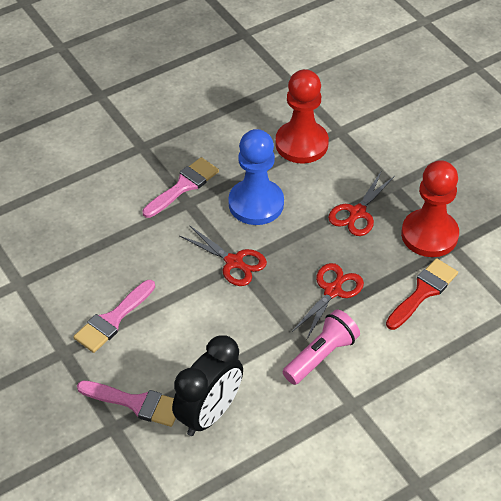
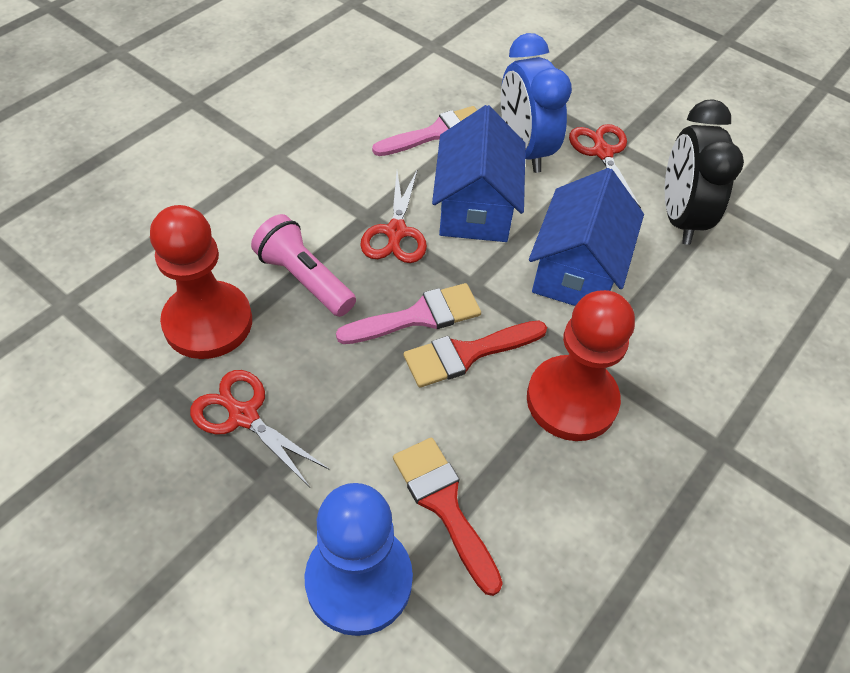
blue clock: none = 0 -> [501,33,572,173] = 1
blue house: none = 0 -> [432,105,526,242] [529,168,644,306] = 2
pink brush: [73,280,155,353] [77,381,176,427] [142,157,219,218] = 3 -> [336,283,481,344] [372,106,477,156] = 2
red brush: [386,258,458,330] = 1 -> [393,437,503,596] [403,321,547,388] = 2

